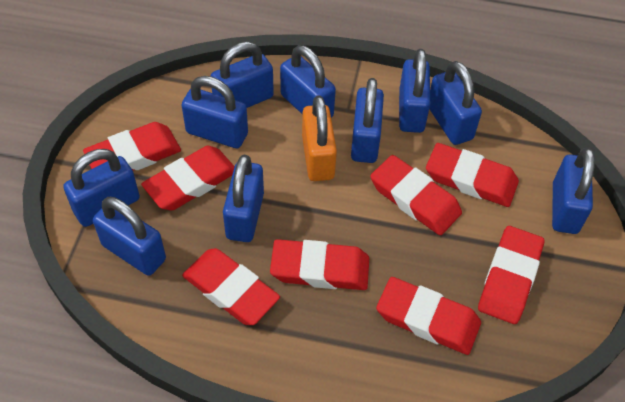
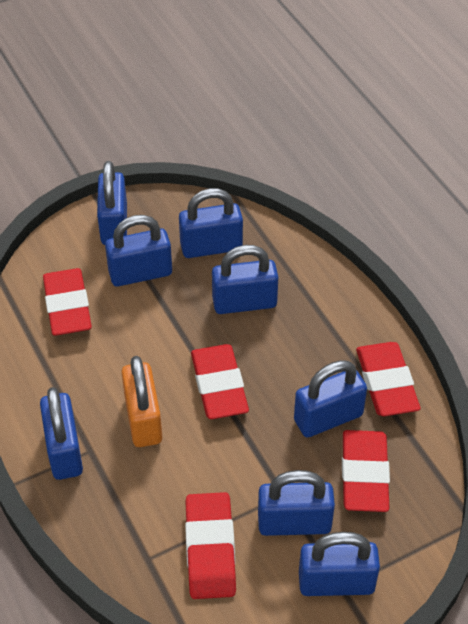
blue padlock: [63,149,140,227] [93,197,166,276] [181,76,248,148] [210,42,274,108] [223,154,264,242] [280,45,336,118] [351,78,384,163] [399,49,430,133] [429,61,482,145] [552,147,595,234] = 10 -> [40,387,83,480] [97,161,127,245] [105,215,172,286] [179,188,243,258] [212,245,278,314] [258,470,335,536] [294,360,367,437] [299,532,380,596] = 8
red eraser: [83,122,181,170] [141,146,235,210] [182,248,280,325] [270,239,369,290] [370,155,462,235] [376,277,481,355] [426,143,519,207] [478,226,545,324] = 8 -> [43,268,92,336] [185,492,236,599] [191,344,249,419] [342,430,390,512] [356,342,421,416] = 5

